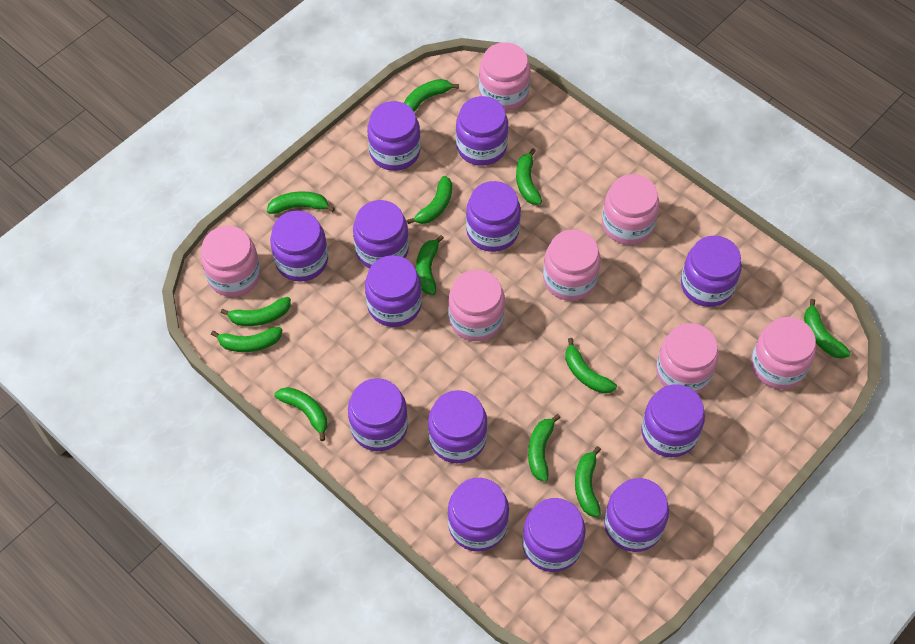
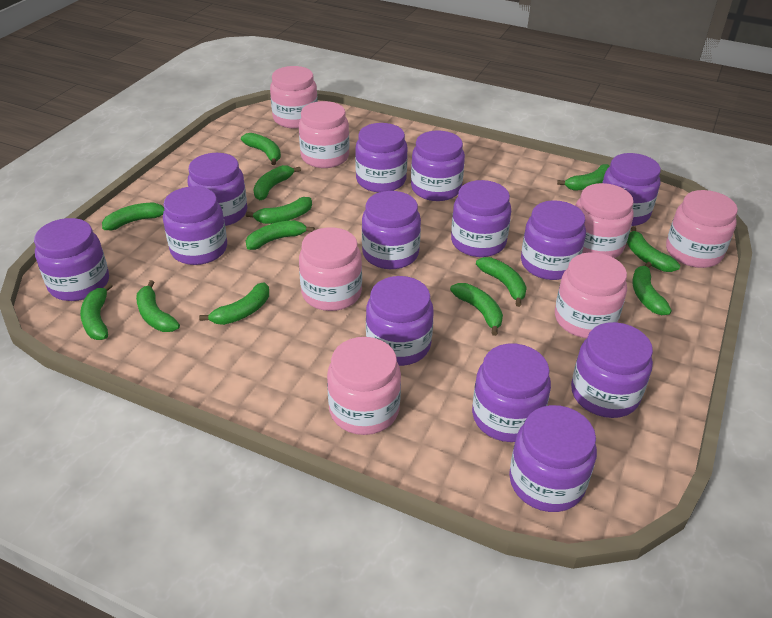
green banana: [211,327,282,352] [221,297,291,326] [267,191,335,214] [275,387,328,441] [404,79,459,112] [407,176,452,224] [416,235,444,295] [516,148,542,205] [528,414,561,482] [565,338,617,393] [575,446,601,517] [804,299,851,359] = 12 -> [80,283,113,340] [102,203,164,230] [136,280,180,332] [199,282,269,325] [241,133,281,165] [246,197,312,224] [246,220,315,250] [254,165,301,200] [450,283,503,336] [476,257,527,307] [557,164,610,191] [627,226,680,272] [633,262,672,315] = 13

